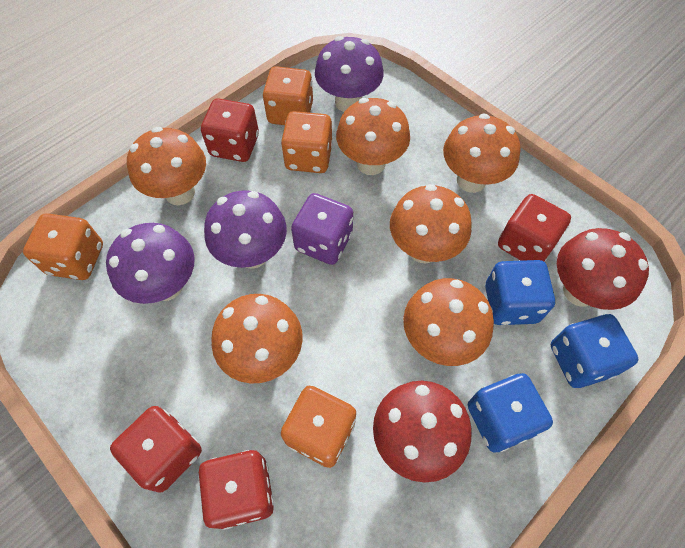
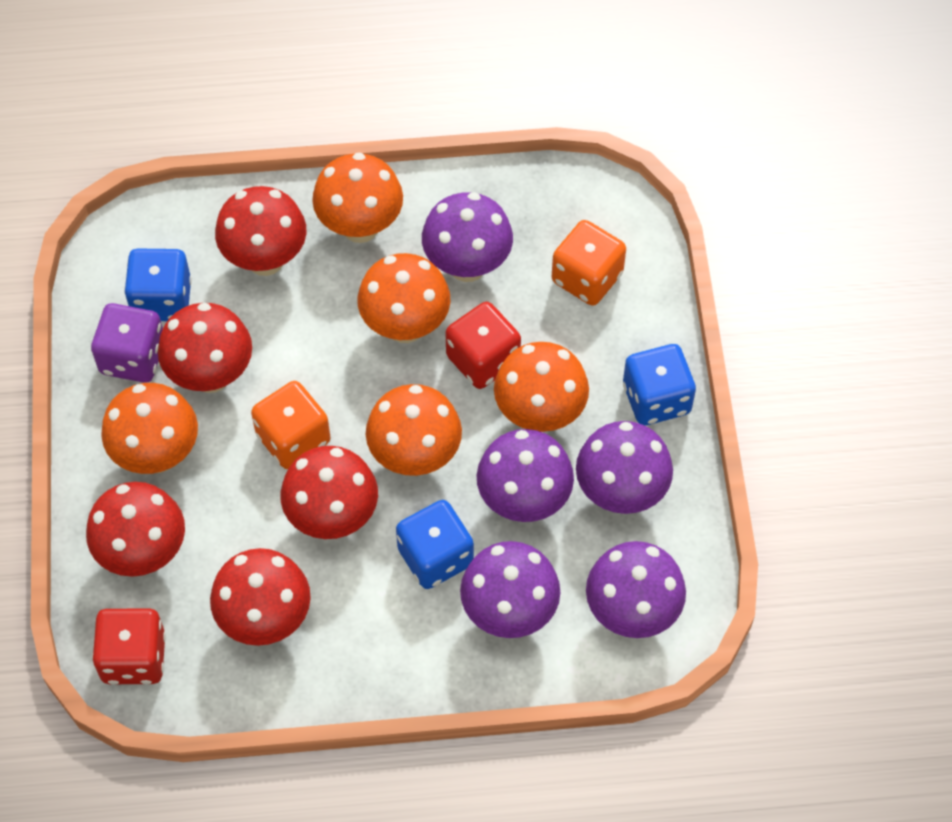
orange dice: [23,213,103,280] [263,66,313,125] [281,111,333,173] [281,386,356,468] = 4 -> [251,381,330,469] [552,220,626,306] = 2
orange mushroom: [127,127,206,205] [211,294,303,384] [336,98,410,175] [390,184,472,263] [403,278,494,366] [443,114,520,193] = 6 -> [101,383,198,474] [312,152,403,243] [358,253,450,343] [366,384,462,476] [494,342,589,432] = 5
purple mushroom: [106,223,195,304] [204,190,287,269] [315,36,384,112] = 3 -> [422,192,513,282] [460,541,560,638] [477,429,574,522] [576,421,673,514] [586,541,686,638] = 5
red dice: [110,406,202,493] [198,450,274,530] [201,98,259,162] [498,194,571,262] = 4 -> [92,608,166,685] [446,302,521,389] = 2
red mushroom: [373,381,472,483] [557,228,649,310] = 2 -> [86,482,185,577] [158,303,252,393] [210,548,311,646] [215,186,306,276] [281,446,378,539] = 5

